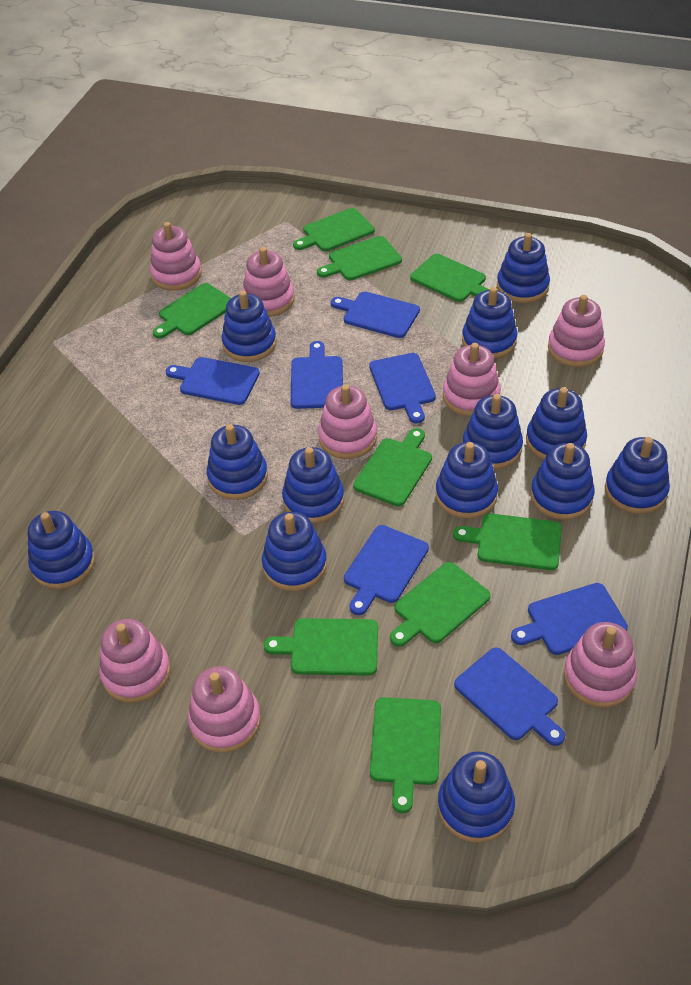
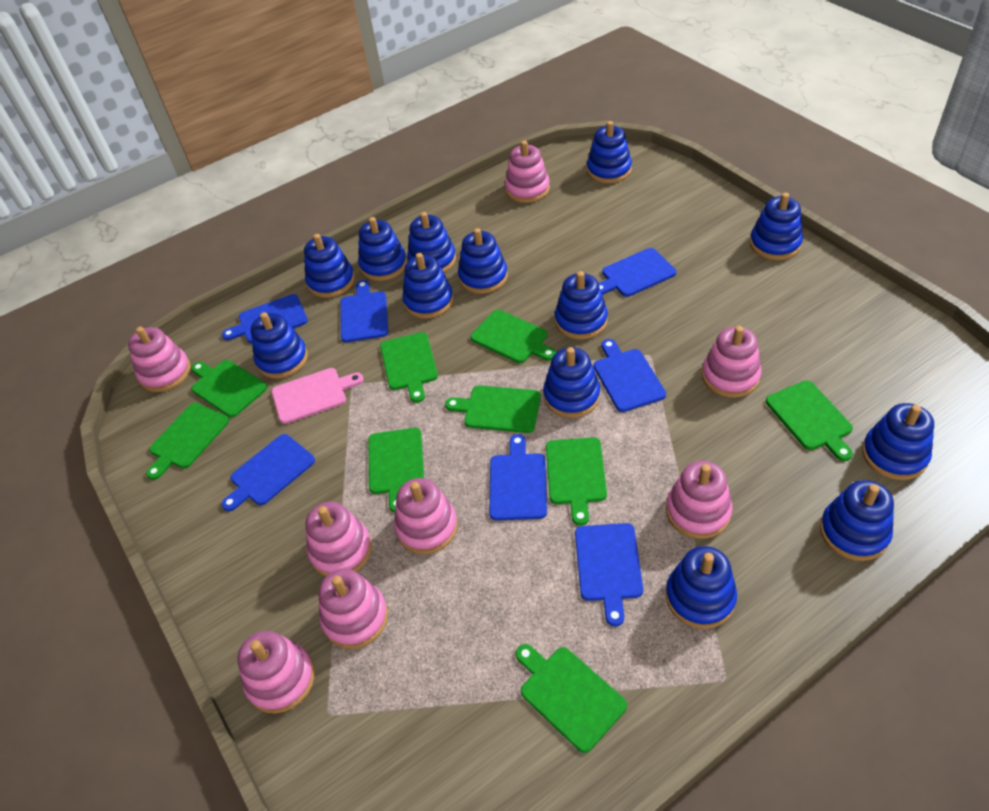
pink cutting board: none = 0 -> [272,368,364,424] = 1

